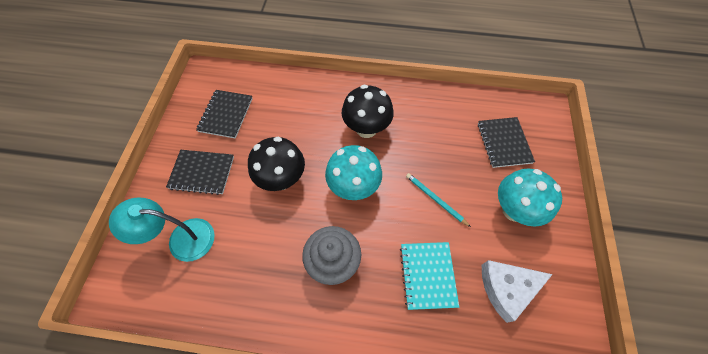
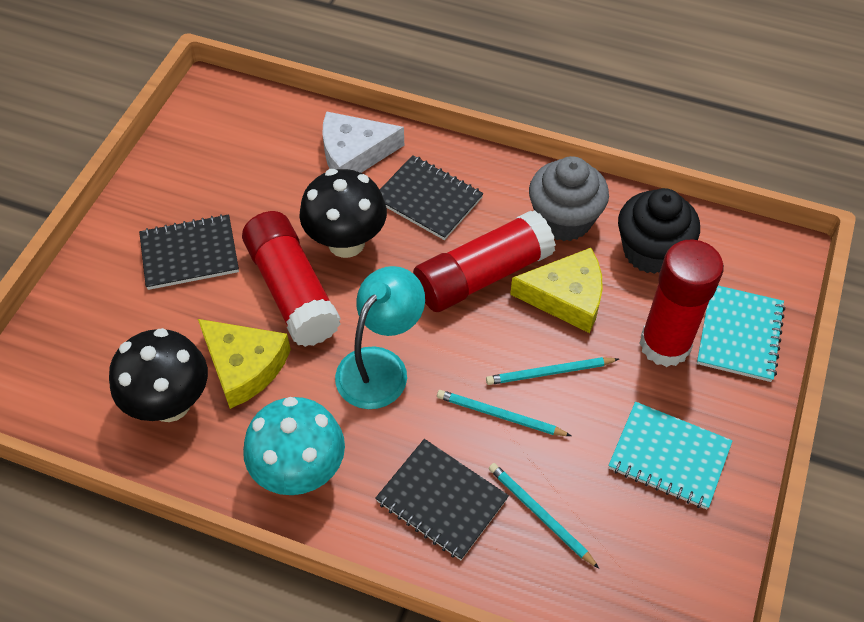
black cupcake: none = 0 -> [618,188,700,274] = 1
red glue stick: none = 0 -> [242,211,341,347] [413,210,556,312] [639,239,724,367] = 3
turquoise mushroom: [325,145,382,200] [498,169,562,227] = 2 -> [243,397,345,495] = 1
turquoise notebook: [400,242,459,310] = 1 -> [608,402,732,509] [697,286,785,382] = 2
turquoise pencil: [406,173,471,227] = 1 -> [437,390,571,436] [486,357,619,385] [489,463,599,568] = 3
yellow cheese: none = 0 -> [198,319,291,409] [510,248,603,333] = 2

